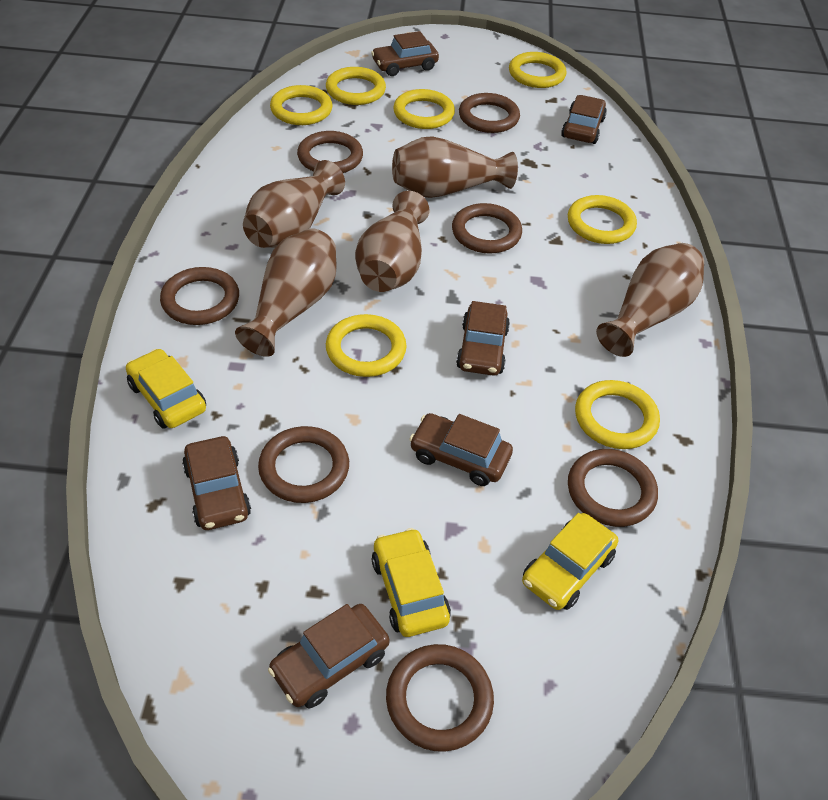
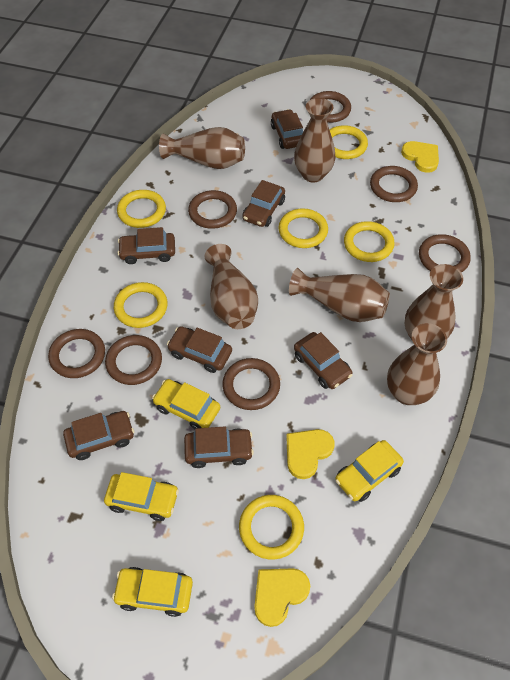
brown car: [182,436,251,530] [268,604,390,708] [371,31,439,76] [409,413,513,486] [456,301,510,376] [561,95,607,144] = 6 -> [63,411,134,460] [118,227,175,264] [167,326,232,373] [184,426,254,468] [242,180,285,227] [271,109,303,149] [294,332,353,389] = 7
brown vase: [235,228,337,357] [243,160,345,248] [355,191,429,292] [392,136,518,198] [596,243,704,357] = 5 -> [159,127,245,169] [205,244,258,329] [289,268,390,322] [294,98,336,182] [387,323,447,405] [405,264,463,340] = 6
yellow car: [126,349,206,429] [372,528,451,637] [522,513,618,610] = 3 -> [104,472,179,521] [112,567,193,617] [152,379,220,429] [335,440,404,502] = 4
yellow heart: none = 0 -> [254,568,310,627] [286,429,335,479] [401,141,439,173] = 3
yellow ring: [270,85,332,125] [326,67,386,105] [326,314,407,377] [393,89,455,129] [509,52,566,88] [568,195,637,244] [575,380,660,449] = 7 -> [114,282,168,328] [117,190,166,228] [239,495,304,560] [278,208,328,248] [330,125,368,159] [344,221,395,262] = 6

